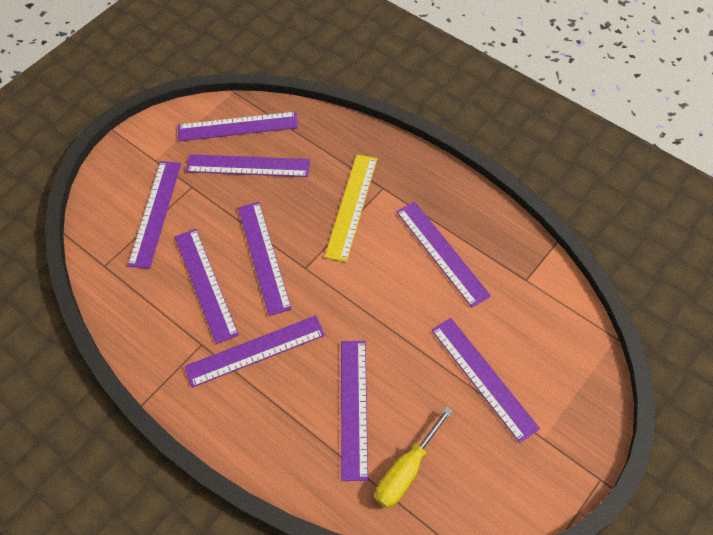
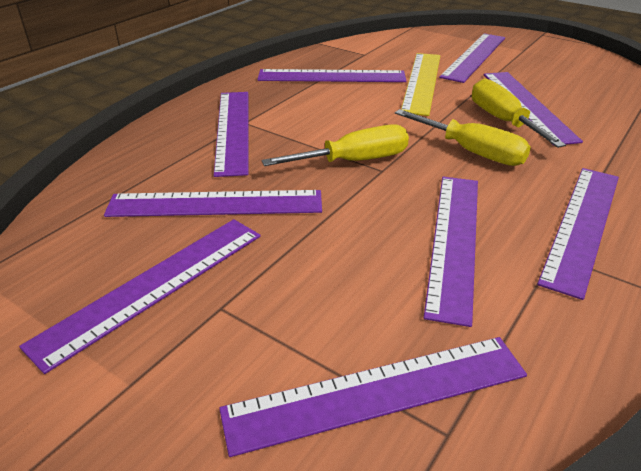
yellow screwdriver: [375,406,453,508] = 1 -> [261,124,409,166] [395,109,531,166] [472,78,566,148] = 3

